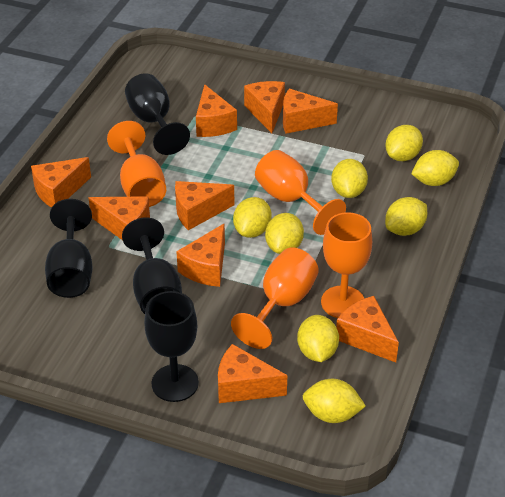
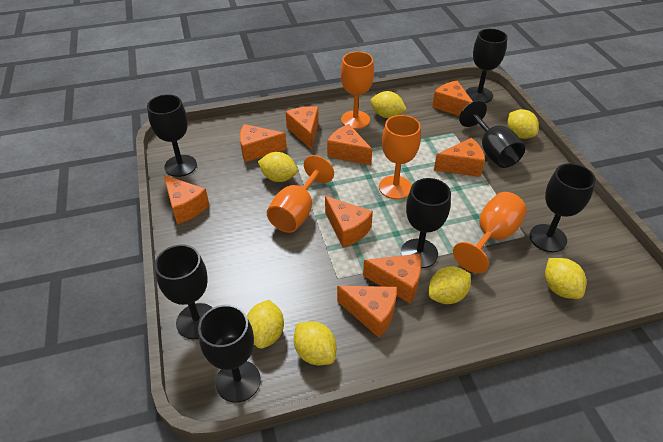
black goblet: [45,199,92,298] [122,217,182,314] [125,73,190,155] [144,291,199,402] = 4 -> [147,94,197,177] [155,244,213,339] [198,305,261,403] [401,178,451,268] [459,101,525,168] [465,29,508,103] [529,163,596,252] = 7
yellow lemon: [233,197,272,238] [265,213,304,254] [297,315,339,362] [303,379,366,423] [331,159,368,198] [385,197,427,236] [386,125,423,161] [411,150,459,186] = 8 -> [247,300,284,349] [258,152,297,182] [294,321,336,365] [371,91,407,118] [428,266,471,304] [507,109,539,139] [545,258,587,299] = 7

